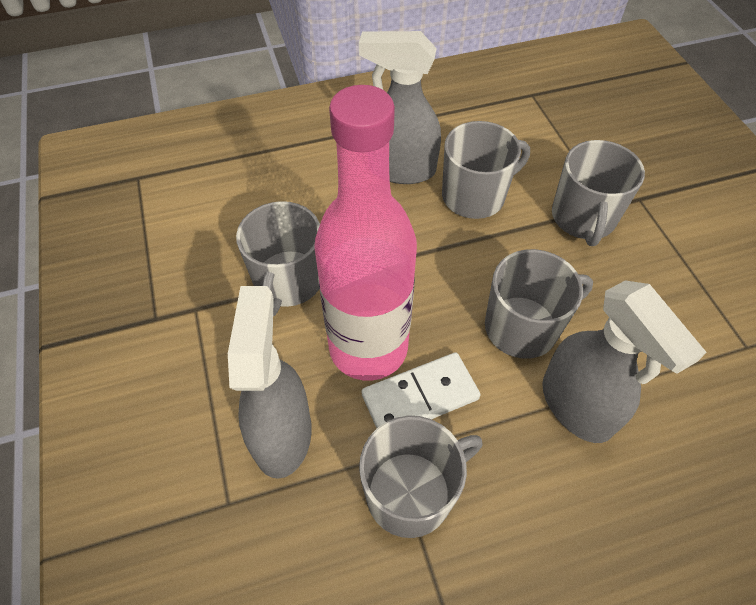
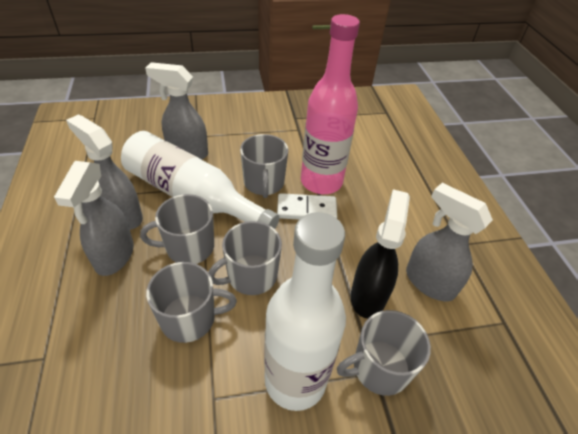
black spray bottle: none = 0 -> [351,189,410,318] = 1
grey spray bottle: [228,286,312,479] [359,31,441,184] [542,281,707,443] = 3 -> [54,161,134,276] [66,114,143,230] [145,62,208,159] [406,183,493,301] = 4
white bottle: none = 0 -> [121,131,280,229] [264,212,346,411] = 2

